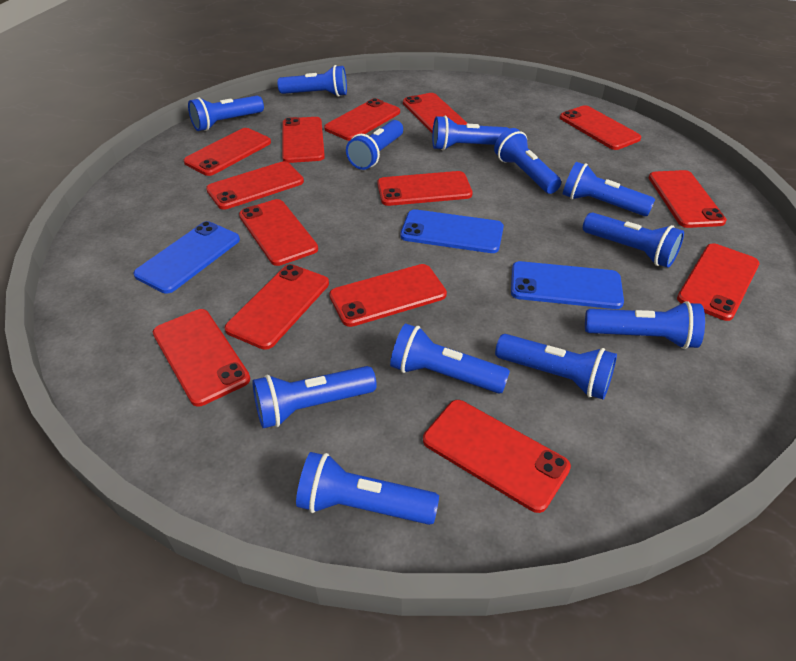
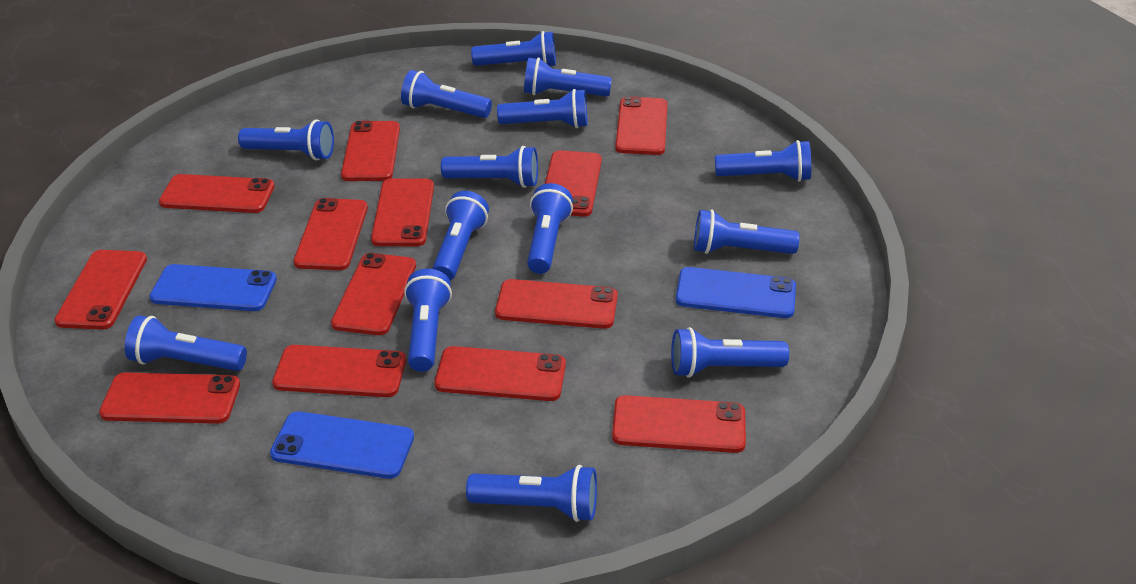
blue flashlight: [188,95,264,131] [252,366,377,428] [277,65,347,97] [296,452,439,525] [346,120,403,170] [390,324,510,394] [432,115,509,150] [494,128,561,194] [495,334,617,399] [563,162,655,216] [583,212,684,268] [585,301,705,349] = 12 -> [125,315,247,371] [238,120,334,160] [401,70,492,118] [404,269,452,372] [432,191,489,281] [441,146,538,188] [466,465,597,522] [471,31,556,66] [497,89,587,128] [524,57,612,96] [527,183,573,274] [671,327,789,378] [694,209,800,254] [715,140,811,182] = 14
red phone: [153,309,250,406] [184,128,271,176] [206,161,304,209] [225,264,329,350] [239,199,318,266] [282,117,325,163] [324,98,400,141] [329,264,447,327] [377,171,473,206] [403,93,468,133] [423,400,571,513] [560,105,641,150] [648,170,727,228] [677,243,760,321] = 14 -> [54,250,147,330] [99,372,240,424] [159,174,275,213] [272,345,406,397] [293,198,368,270] [331,253,416,335] [341,121,400,181] [371,178,434,246] [434,346,566,401] [495,279,618,329] [545,150,602,217] [612,395,746,453] [615,96,667,155] = 13

